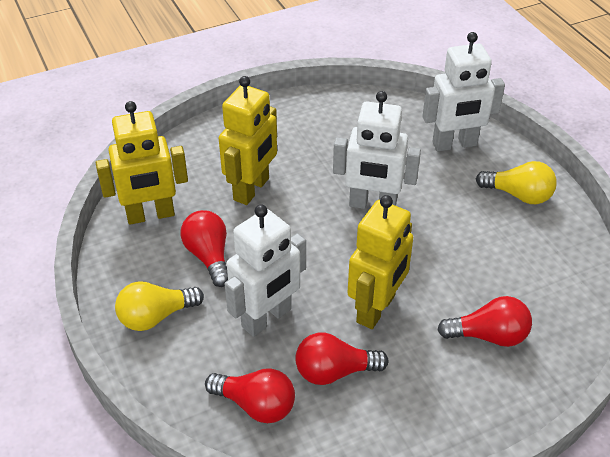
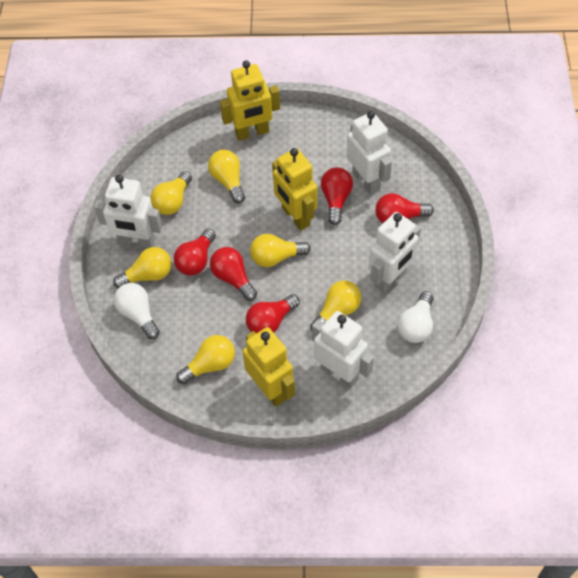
red light bulb: [181,210,228,287] [205,368,295,423] [295,332,389,385] [437,296,532,347] = 4 -> [174,229,216,276] [210,247,257,301] [246,294,300,333] [321,168,353,225] [375,193,434,223] = 5
white light bulb: none = 0 -> [114,283,160,339] [398,291,433,343] = 2
white robot: [225,204,306,337] [333,91,421,209] [422,32,505,151] = 3 -> [94,175,162,248] [312,311,374,389] [346,111,392,195] [369,212,421,293] = 4
yellow light bulb: [115,281,204,331] [476,161,557,204] = 2 -> [113,247,171,288] [151,171,192,215] [176,335,235,384] [208,150,245,203] [250,234,311,267] [310,280,361,331] = 6

